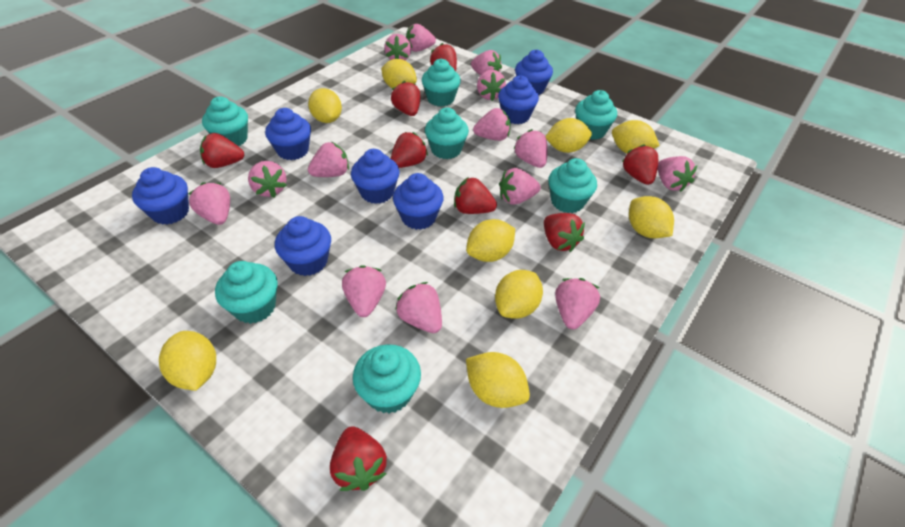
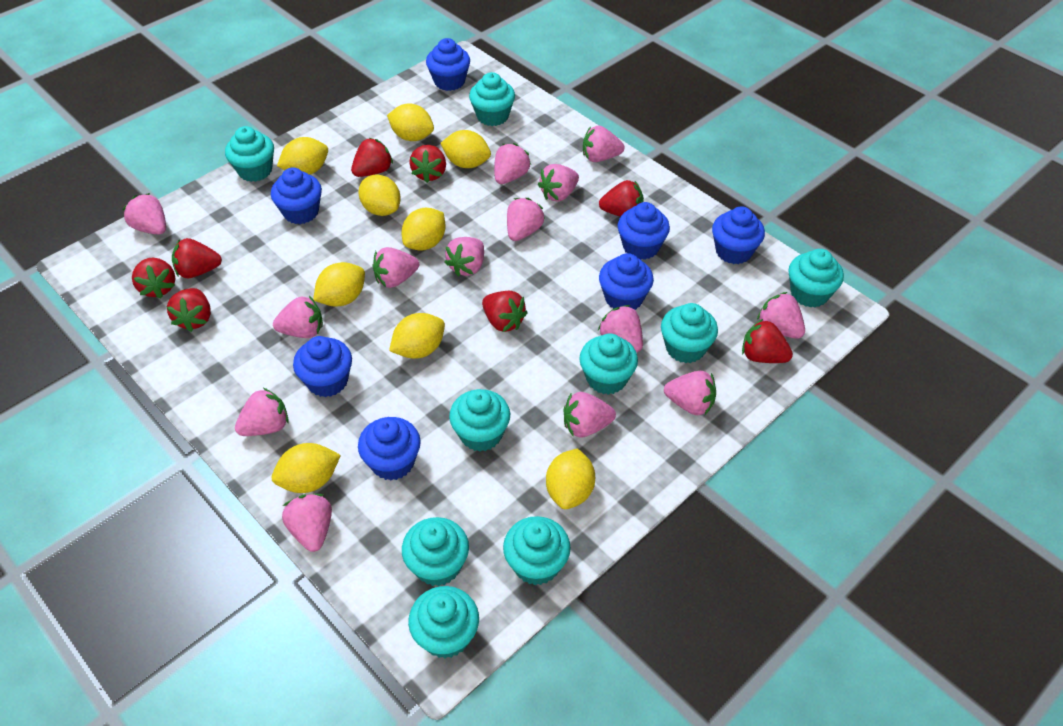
turquoise cupcake: [202,96,248,146] [215,261,278,324] [353,344,421,414] [422,59,461,106] [425,108,469,159] [548,158,597,213] [575,90,617,140] = 7 -> [225,126,274,182] [402,517,469,586] [408,586,479,659] [449,389,510,452] [469,72,515,126] [503,516,571,585] [579,334,638,395] [661,303,718,363] [789,249,844,307] = 9

